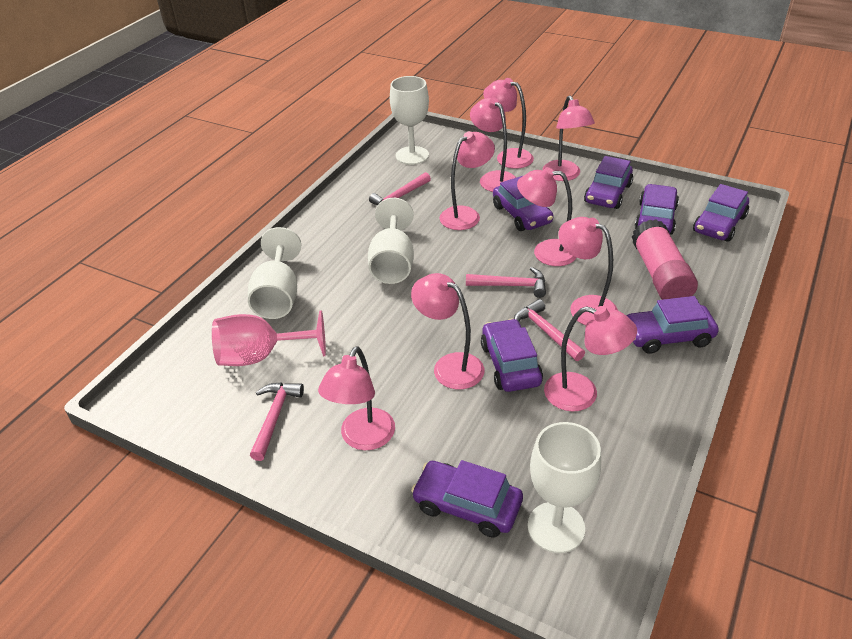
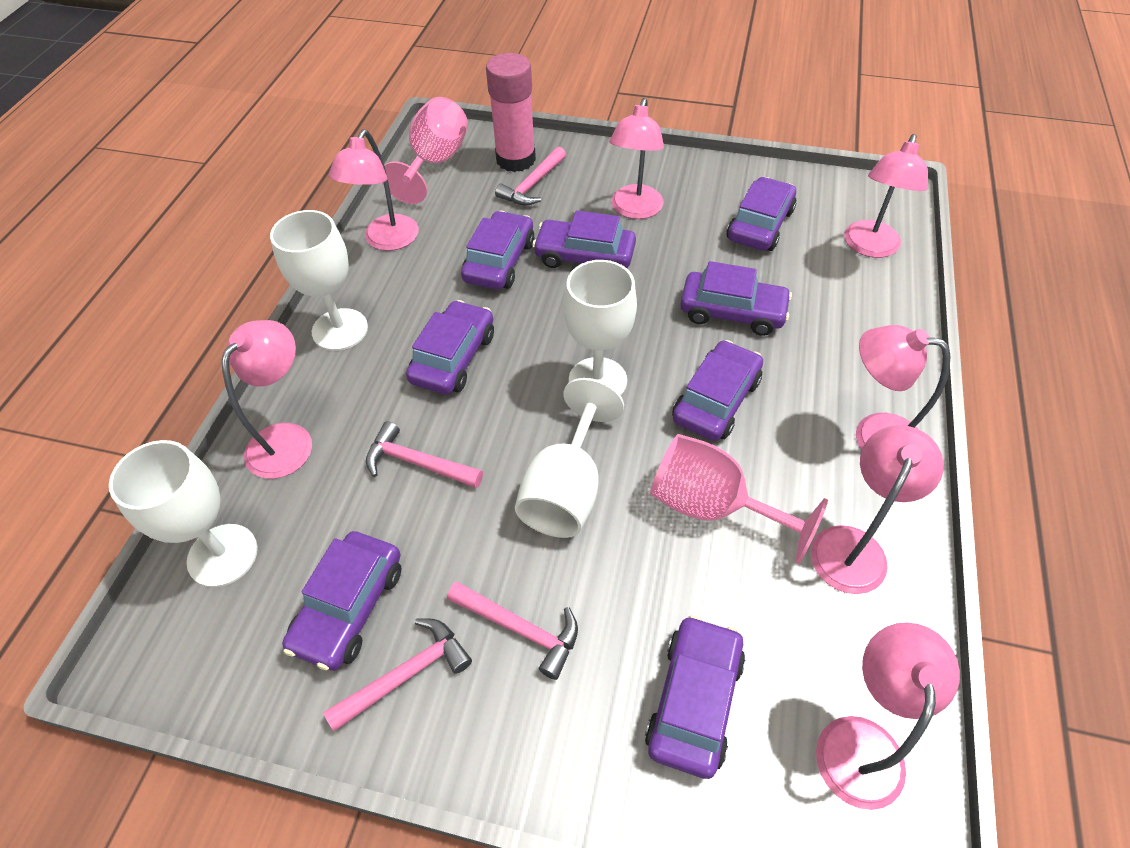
pink goblet: [212,310,326,366] = 1 -> [383,97,468,204] [650,434,828,564] = 2
pink lamp: [318,346,395,450] [411,273,484,389] [440,131,495,230] [470,97,516,192] [483,78,534,169] [517,167,577,266] [542,95,595,181] [544,306,637,411] [558,217,618,325] = 9 -> [222,320,312,479] [329,129,419,251] [609,98,664,219] [811,425,944,594] [816,622,960,810] [844,134,928,258] [856,325,951,450] = 7
purple car: [411,460,523,537] [481,318,543,392] [493,176,554,231] [584,156,633,209] [627,296,719,354] [635,184,679,235] [693,184,749,242] = 7 -> [282,531,402,671] [406,300,494,395] [461,211,534,290] [532,211,636,268] [645,615,745,779] [672,340,763,441] [680,261,792,336] [727,177,796,251] = 8

